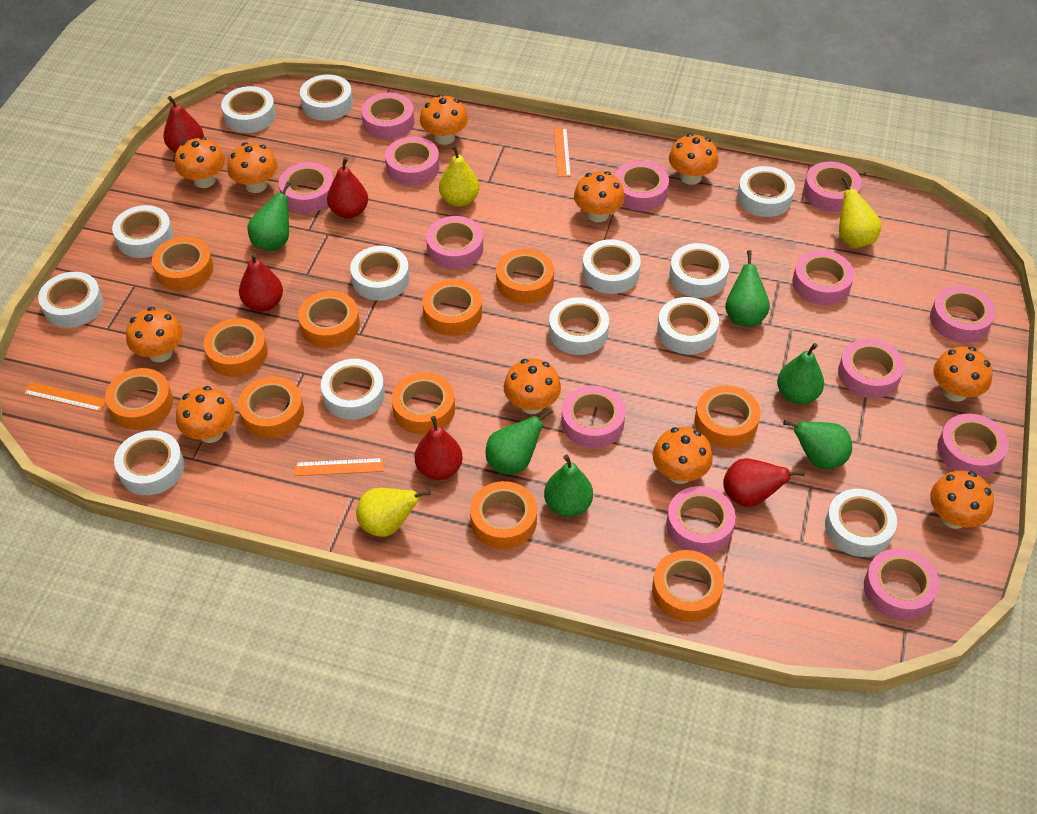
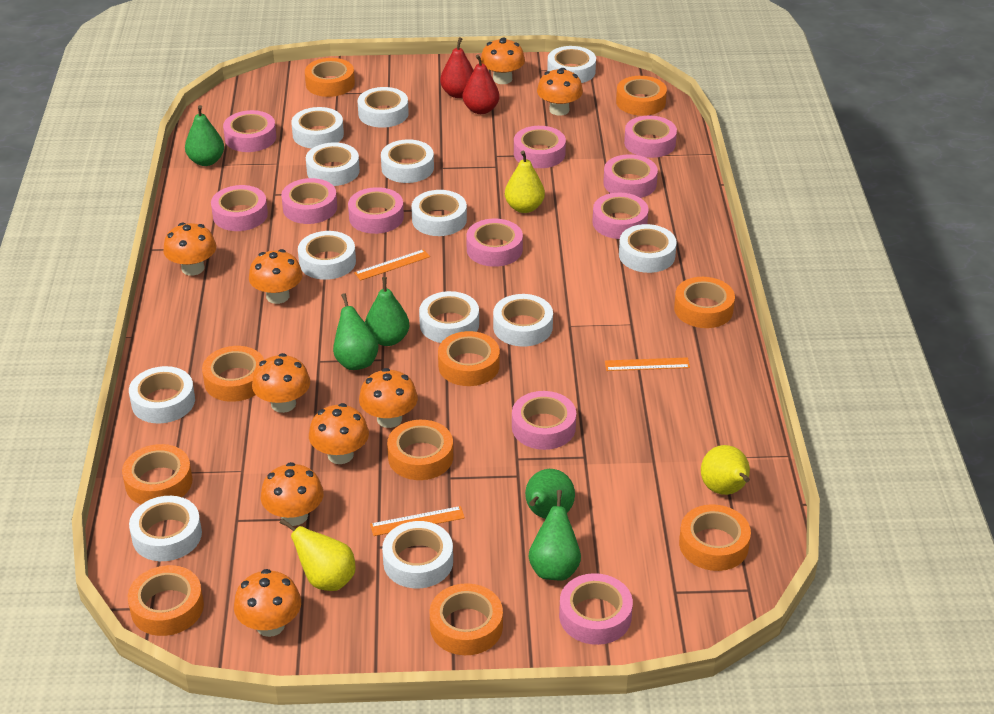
green pear: [247,181,291,252] [486,408,553,475] [544,455,593,517] [725,250,770,326] [777,343,824,404] [783,420,852,470] = 6 -> [185,105,224,166] [333,293,379,370] [365,277,409,346] [525,469,575,519] [528,490,581,581] = 5
orange mushroom: [126,307,183,362] [175,137,225,188] [176,386,235,443] [227,142,278,193] [420,94,468,145] [504,359,561,414] [574,171,625,222] [652,427,713,484] [669,134,718,185] [930,471,994,529] [933,346,993,402] = 11 -> [163,222,217,276] [234,569,301,637] [249,249,303,304] [252,353,310,413] [261,462,324,526] [309,403,369,464] [359,368,418,428] [481,37,525,84] [537,68,583,116] = 9
orange tape: [105,368,173,430] [152,237,214,291] [204,318,268,377] [238,377,304,439] [298,291,360,348] [391,373,455,434] [422,279,482,336] [470,481,537,549] [496,249,554,304] [652,550,724,622] [695,385,760,448] = 11 -> [122,444,193,504] [128,565,204,636] [202,346,264,402] [305,58,355,97] [387,420,453,480] [429,583,503,655] [438,331,500,386] [616,76,667,116] [674,277,735,328] [679,504,751,571] = 10
pink tape: [279,162,334,213] [361,93,414,140] [385,137,440,186] [426,216,483,269] [561,386,625,448] [615,161,669,211] [666,486,736,554] [792,250,854,305] [804,162,862,212] [838,339,904,398] [864,548,939,620] [930,286,996,343] [937,414,1009,477] = 13 -> [211,185,268,231] [223,110,276,152] [281,178,337,224] [348,187,404,234] [466,219,523,267] [512,391,576,450] [514,126,566,168] [559,573,633,645] [592,193,649,239] [603,154,658,198] [624,115,677,158] = 11
red pear: [163,96,204,153] [239,253,283,312] [327,157,368,219] [414,416,463,480] [723,458,805,507] = 5 -> [440,37,474,98] [463,54,500,114] = 2

